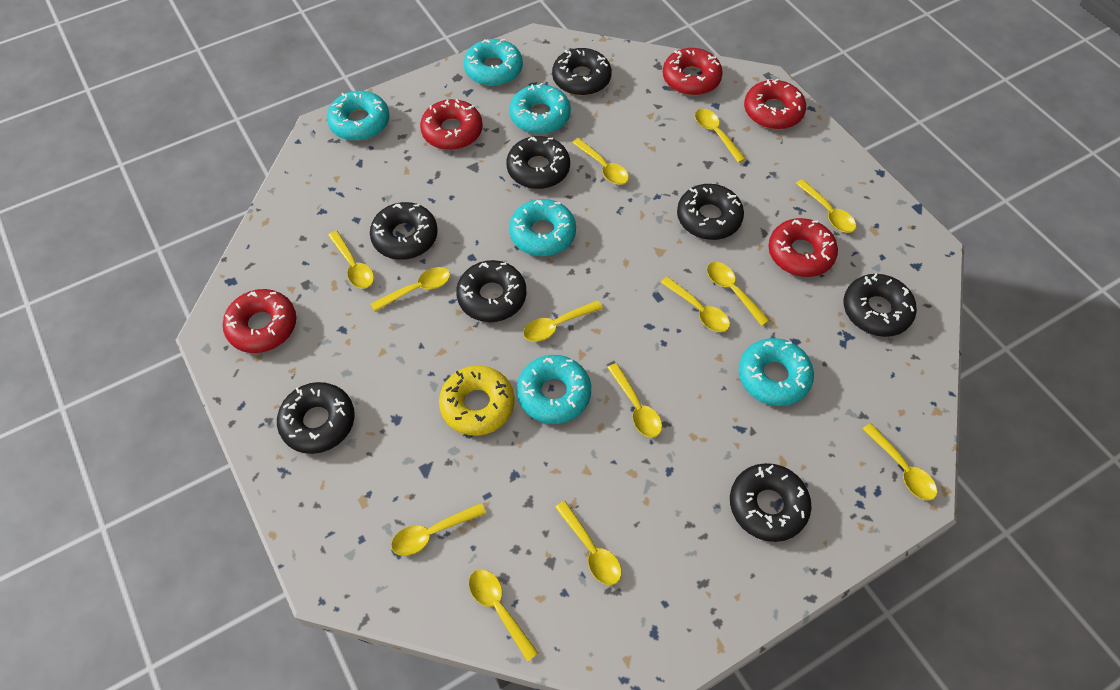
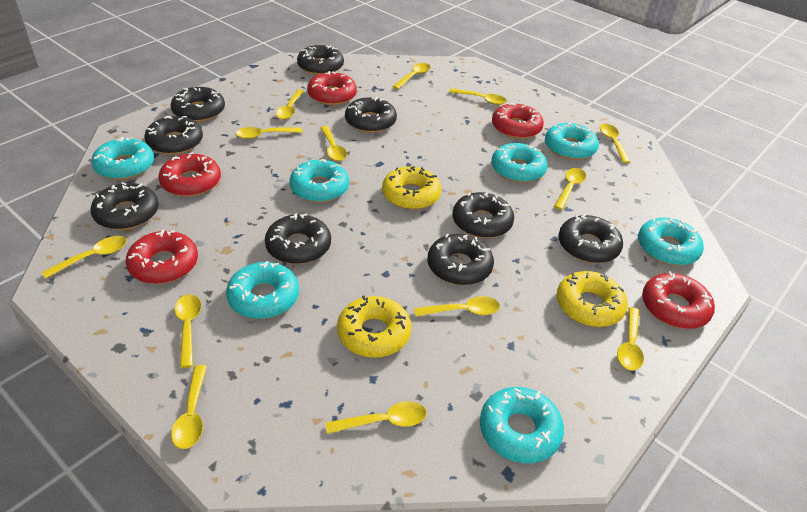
black donut: [277,382,355,454] [370,202,438,260] [456,260,527,322] [506,136,570,189] [552,48,612,96] [677,184,744,240] [730,463,812,542] [843,274,917,337] = 8 -> [90,182,159,230] [144,116,203,155] [171,87,225,122] [265,213,331,264] [297,45,344,75] [345,97,397,133] [427,234,494,285] [452,192,514,238] [558,214,623,263] = 9
turquoise donut: [327,91,389,141] [464,39,523,86] [509,83,571,134] [509,199,576,256] [517,355,591,424] [739,338,814,406] = 6 -> [91,137,154,180] [226,261,299,319] [289,159,349,203] [480,387,564,463] [491,143,548,183] [545,122,599,160] [638,218,704,266] = 7
yellow donut: [439,365,515,436] = 1 -> [337,296,411,358] [382,166,441,210] [556,271,628,327] = 3

